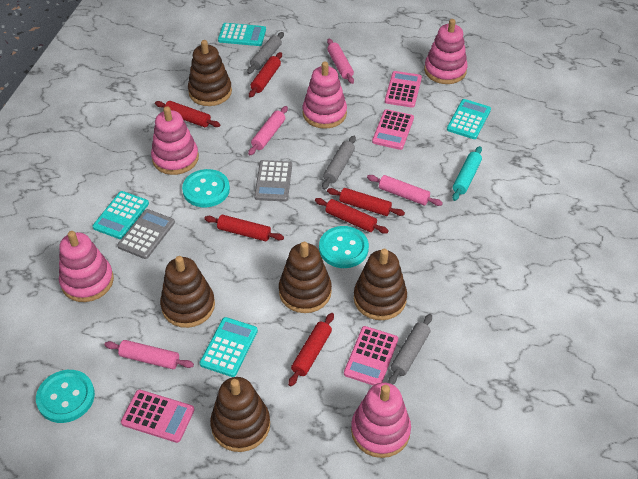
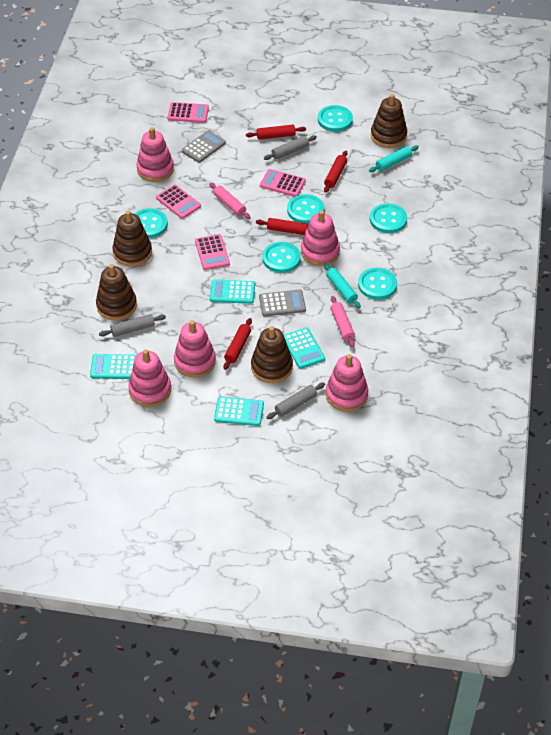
brown stacking toy: [160,256,215,328] [188,40,232,106] [210,377,270,452] [279,242,332,313] [354,249,407,320] = 5 -> [96,264,137,320] [112,211,152,266] [251,326,293,383] [371,94,407,148] = 4
pink rolling pin: [104,340,194,369] [248,106,288,155] [327,39,354,84] [367,175,443,206] = 4 -> [209,183,251,219] [331,296,355,348] = 2
red rolling pin: [155,101,221,127] [204,215,284,241] [249,52,282,98] [288,313,334,387] [315,198,389,234] [327,188,405,216] = 6 -> [224,318,252,370] [246,125,306,140] [256,218,308,235] [324,151,347,193] = 4
turquoise button: [36,370,95,423] [182,169,230,207] [319,226,369,268] = 3 -> [135,208,168,238] [262,242,301,273] [287,194,324,224] [318,105,353,132] [358,268,397,300] [370,203,407,233] = 6
turquoise rolling pin: [452,146,482,201] = 1 -> [324,263,361,308] [369,145,419,172] = 2

